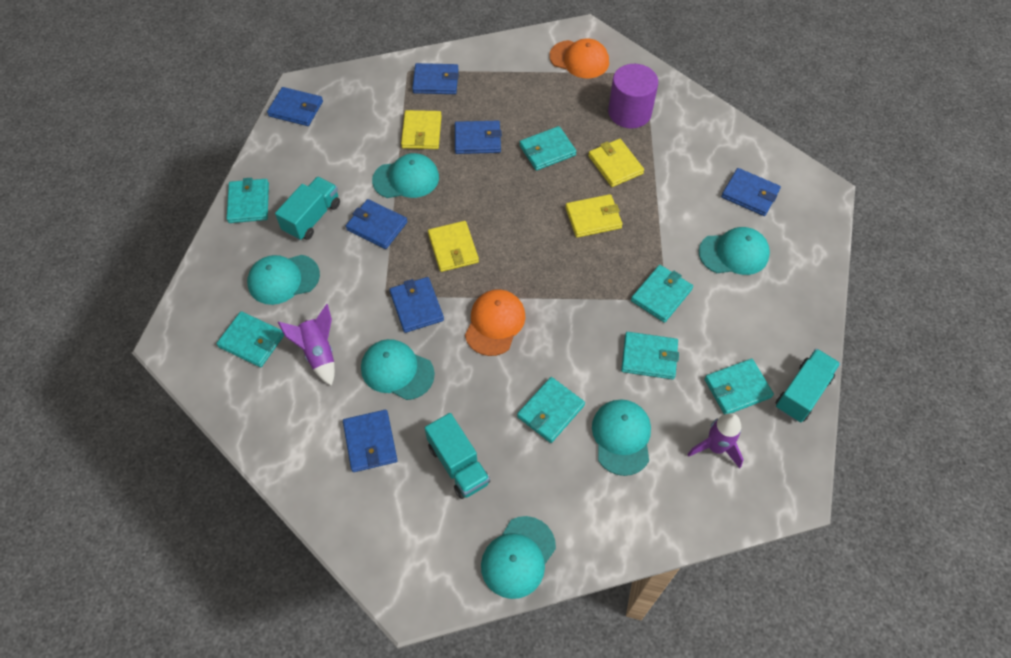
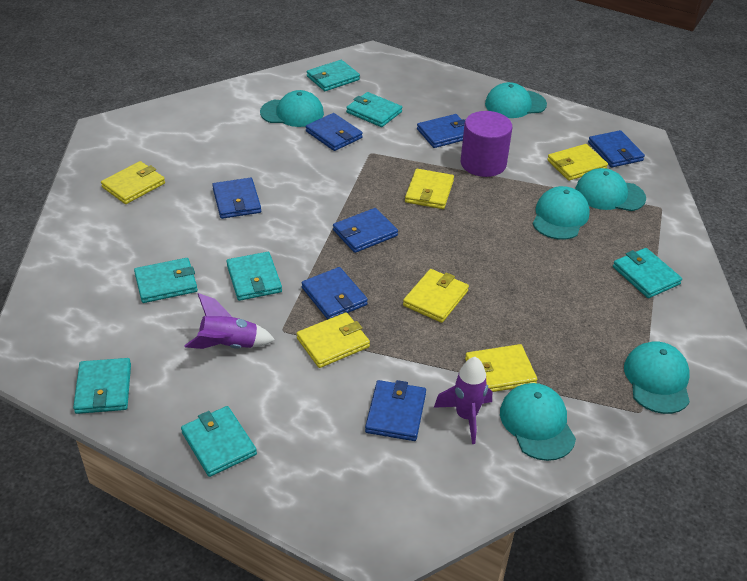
orange cap: [465,289,525,356] [549,38,609,78] = 2 -> none = 0
turquoise truck: [275,177,340,240] [425,413,490,499] [776,349,840,422] = 3 -> none = 0
yellow wallet: [401,110,442,149] [428,221,479,272] [565,194,623,238] [588,139,644,187] = 4 -> [101,161,165,204] [296,312,370,368] [403,269,469,323] [405,169,454,209] [465,344,537,392] [547,144,608,181] = 6

